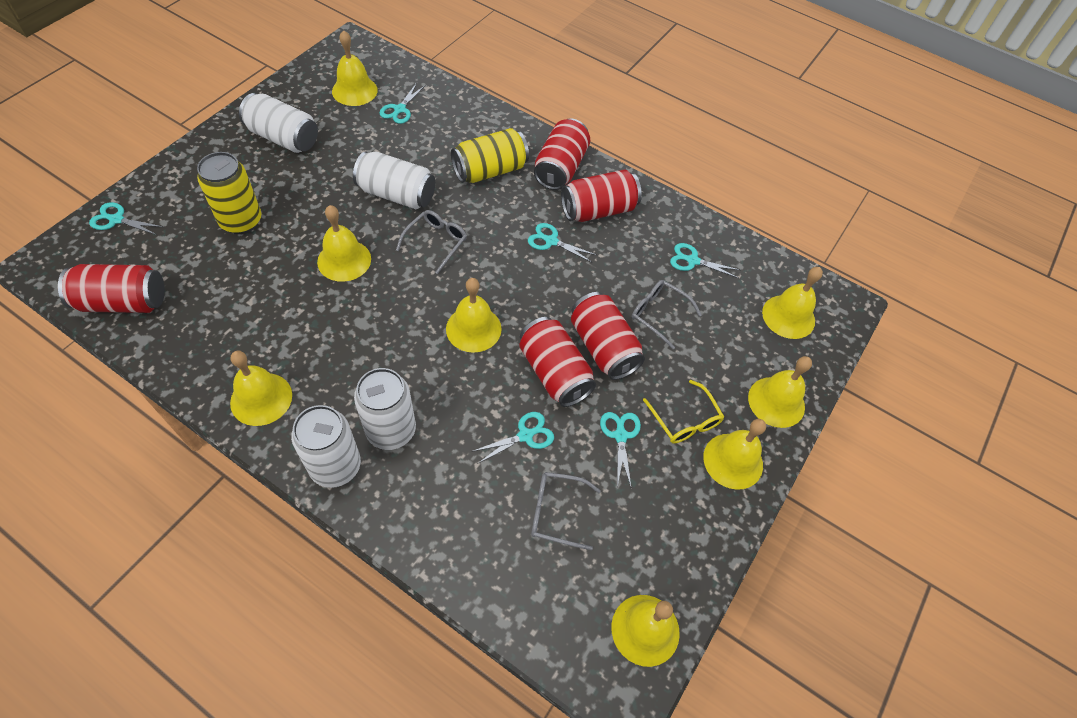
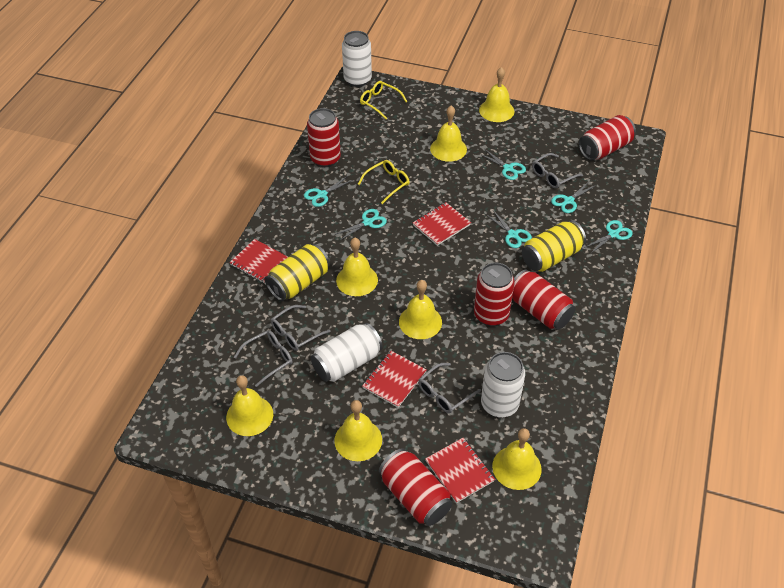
grey glasses: [396,210,467,274] [531,472,601,550] [632,280,702,349] = 3 -> [234,330,293,387] [271,305,331,351] [418,363,481,413] [532,153,583,188] = 4
red notebook: none = 0 -> [229,239,288,284] [362,351,426,408] [413,203,471,246] [425,438,495,503] = 4
white can: [239,93,318,153] [291,405,361,488] [353,152,435,209] [354,368,416,450] = 4 -> [311,323,383,382] [342,31,372,87] [481,352,525,418] = 3
yellow bell: [230,351,292,426] [317,205,371,282] [332,30,378,106] [446,278,502,353] [611,595,680,667] [703,419,766,490] [748,356,812,428] [762,267,823,339] = 8 -> [226,375,273,436] [334,400,382,461] [336,238,378,296] [399,280,442,339] [430,106,467,162] [479,67,514,122] [492,428,542,490] = 7
yellow glasses: [643,380,724,443] = 1 -> [358,160,410,204] [360,81,408,119] = 2

